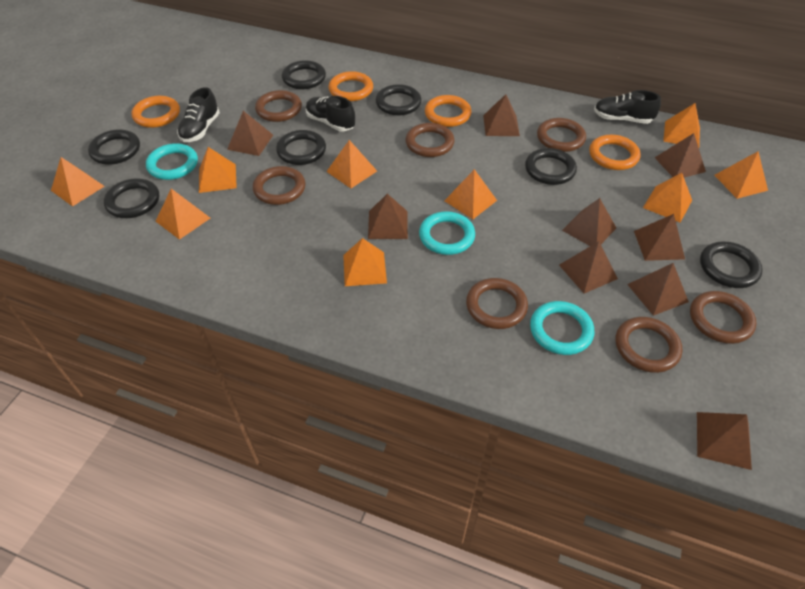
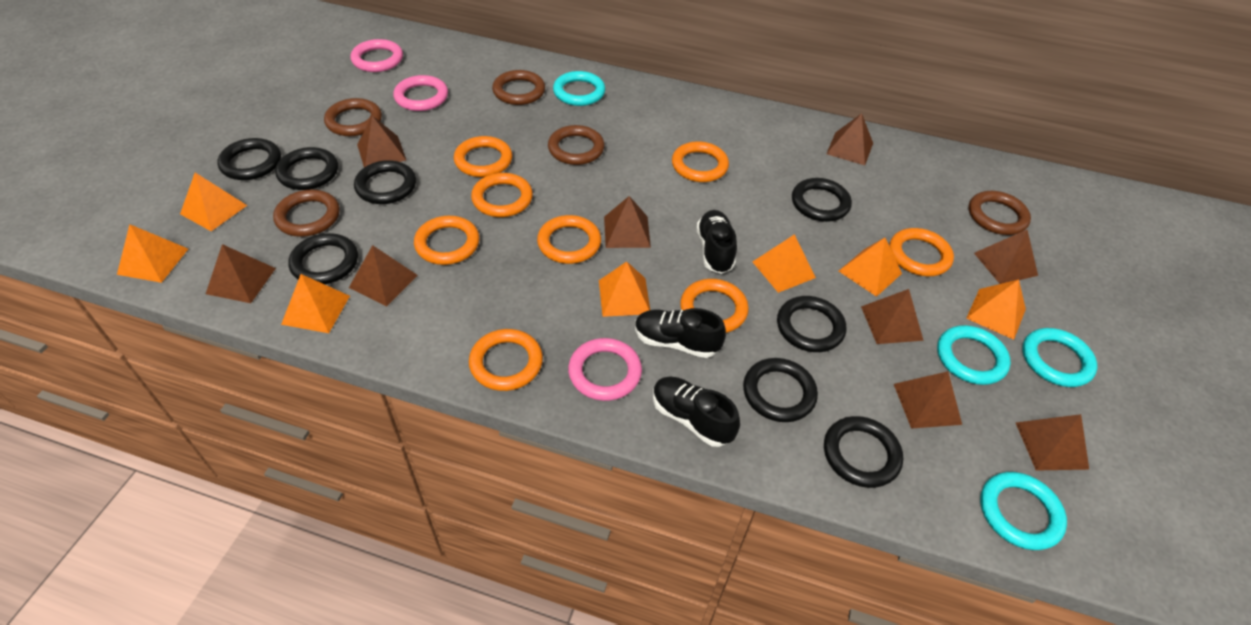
black ring: [88,129,140,165] [104,178,159,218] [276,130,326,165] [282,60,326,89] [376,84,421,116] [525,148,577,185] [700,242,763,288] = 7 -> [217,138,281,180] [275,147,338,190] [288,233,358,284] [354,160,416,204] [743,358,818,422] [777,296,846,352] [792,178,852,222] [824,416,903,488] = 8
brown ring: [253,166,306,205] [255,90,302,122] [405,123,455,157] [466,278,528,329] [537,118,586,152] [616,317,683,373] [690,291,757,344] = 7 -> [273,190,340,237] [324,98,382,136] [492,70,545,105] [548,125,605,165] [968,191,1031,235] = 5
orange pyramid: [51,157,105,207] [155,189,210,240] [199,147,237,193] [326,140,377,188] [343,238,387,286] [444,169,497,219] [643,173,692,222] [663,103,700,148] [714,152,768,199] = 9 -> [117,224,188,283] [180,173,247,231] [281,274,350,333] [599,262,650,317] [753,234,816,293] [839,238,902,297] [966,280,1026,340] = 7
orange ring: [131,96,180,128] [328,71,373,101] [425,95,472,127] [589,135,641,170] = 4 -> [414,216,480,265] [454,136,512,177] [469,329,543,391] [471,173,533,217] [537,215,601,264] [672,141,729,182] [680,279,749,333] [889,228,954,276] = 8
pink ring: none = 0 -> [351,39,403,72] [393,75,448,111] [568,338,642,401] = 3
turquoise ring: [146,143,198,180] [419,211,475,255] [530,301,594,355] = 3 -> [553,71,605,106] [937,325,1011,385] [980,472,1067,550] [1022,328,1097,387] = 4

